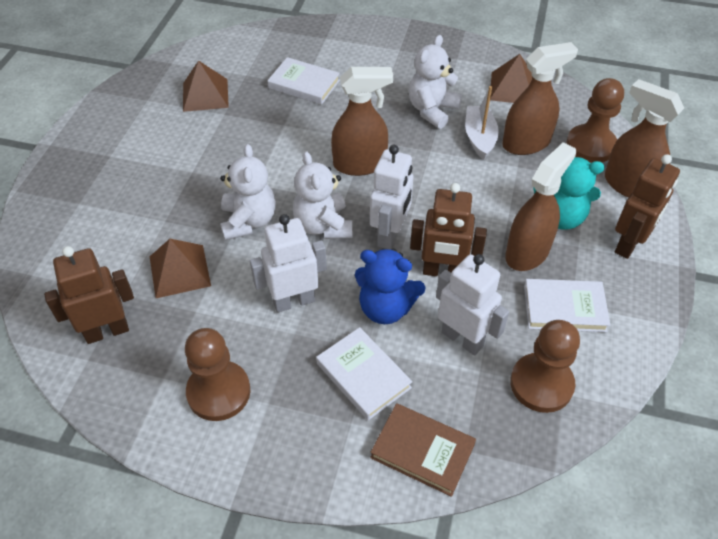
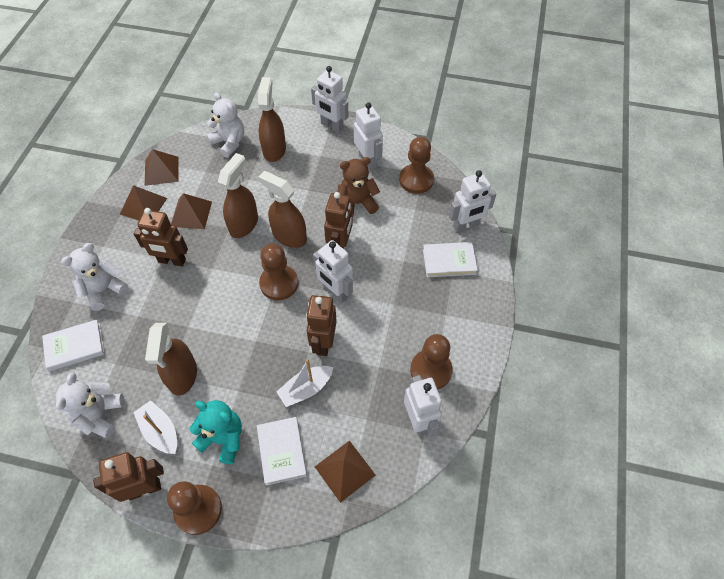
blue teddy bear: [355,248,426,324] = 1 -> none = 0
brown book: [370,403,476,497] = 1 -> none = 0
brown pawn: [185,328,251,421] [510,320,580,413] [566,78,624,163] = 3 -> [167,481,222,535] [259,243,298,300] [399,137,434,194] [410,334,453,390] = 4
brown pyramid: [150,239,211,298] [183,60,229,112] [490,54,533,103] = 3 -> [120,185,167,220] [145,149,179,186] [171,193,212,229] [315,440,375,503] = 4
brown robot: [44,246,134,344] [410,183,487,276] [615,154,680,259] = 3 -> [93,452,164,502] [134,208,188,266] [306,295,337,356] [324,192,353,249] = 4
brown teddy bear: none = 0 -> [338,157,380,217] = 1
white boat: [465,86,499,160] = 1 -> [133,400,177,454] [276,360,333,407] = 2
white robot: [250,214,327,313] [370,145,413,250] [436,254,509,355] = 3 -> [311,66,349,133] [313,240,353,303] [354,102,383,170] [404,375,442,438] [449,170,496,233] = 5

